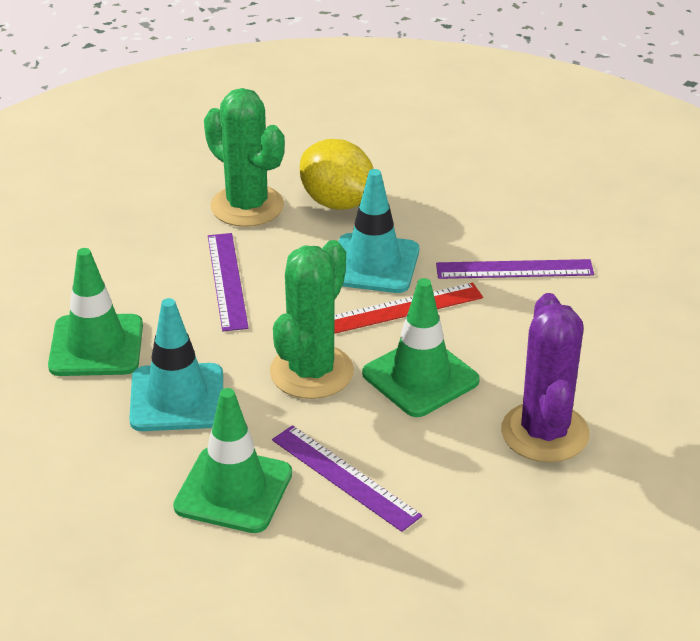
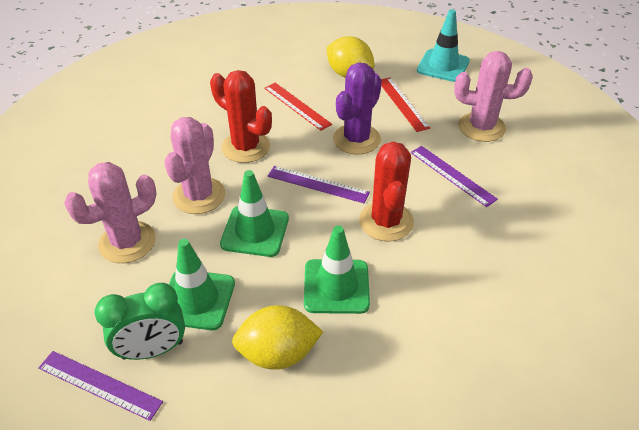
green cactus: [204,88,285,227] [270,240,354,399] = 2 -> none = 0
green clock: none = 0 -> [94,283,185,360] = 1
pink cactus: none = 0 -> [64,162,156,263] [164,117,225,214] [454,51,533,142] = 3
red cactus: none = 0 -> [210,70,272,163] [359,142,414,242] = 2
red ruler: [334,282,483,334] = 1 -> [264,83,332,131] [381,77,430,132] = 2
turquoise traffic cone: [129,298,223,431] [338,169,419,293] = 2 -> [417,9,470,82] = 1
yellow lemon: [300,139,373,210] = 1 -> [232,305,323,370] [326,36,375,78] = 2

